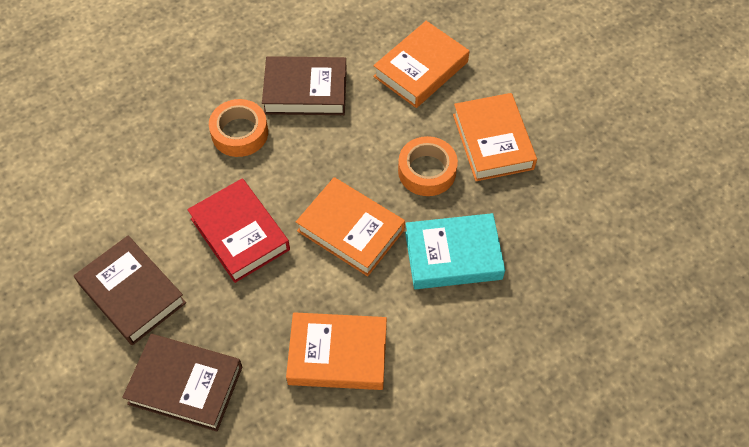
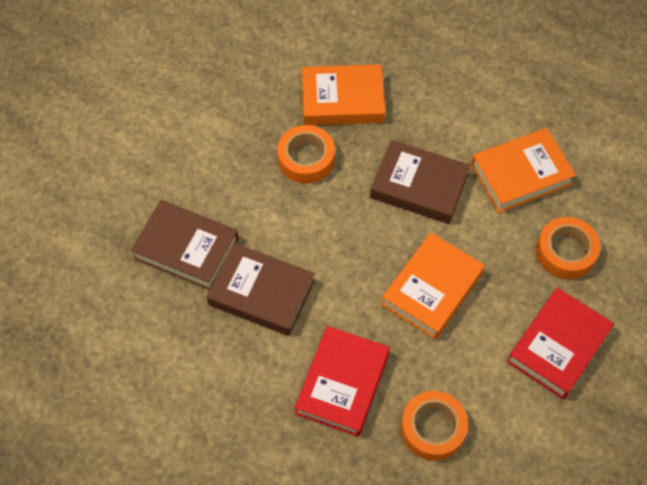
orange book: [286,312,387,390] [296,177,405,276] [373,21,469,108] [453,93,537,181] = 4 -> [302,64,385,125] [381,232,485,339] [471,128,576,213] = 3
orange tape: [209,99,268,157] [398,136,458,196] = 2 -> [277,125,335,184] [401,391,468,461] [536,217,600,279] = 3
red book: [187,178,290,283] = 1 -> [294,326,390,437] [507,288,614,399] = 2
turquoise book: [405,213,505,289] = 1 -> none = 0

